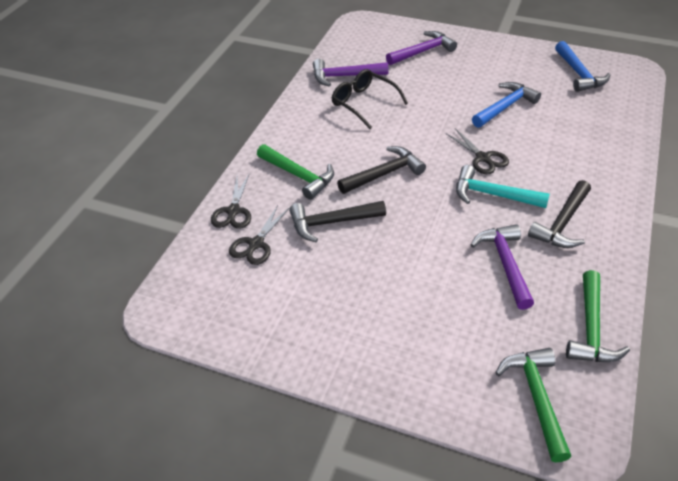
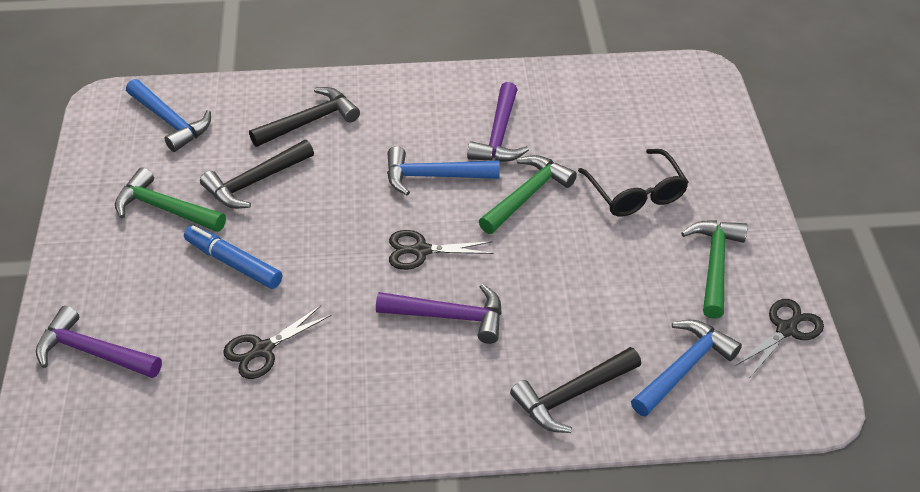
blue hammer: [472,82,541,128] [555,41,610,92] = 2 -> [126,79,211,152] [387,146,500,195] [631,320,742,417] = 3
blue marker: none = 0 -> [184,225,282,289] = 1
turquoise hammer: [456,165,550,208] = 1 -> none = 0

